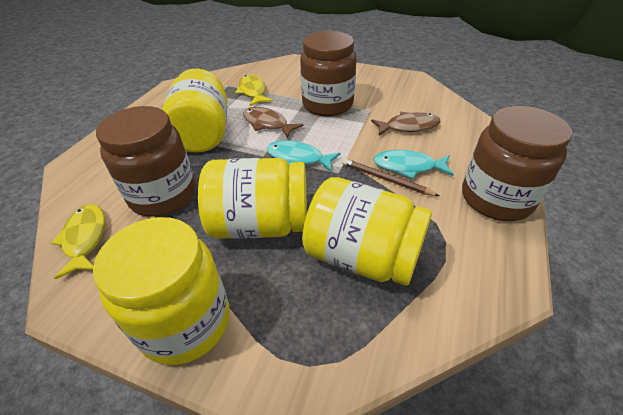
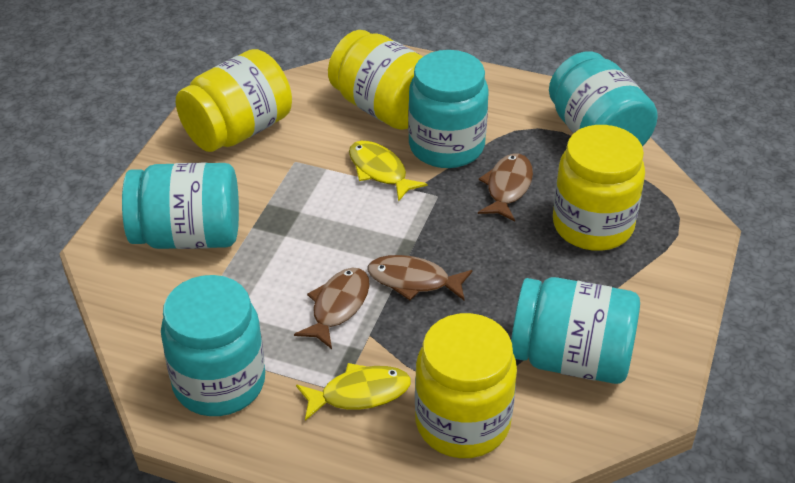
brown fish: [243,107,304,138] [371,112,441,135] = 2 -> [294,267,370,349] [367,255,472,300] [478,154,533,222] = 3
brown jar: [96,106,196,217] [300,31,356,117] [462,106,572,221] = 3 -> none = 0
brown pencil: [342,158,439,196] = 1 -> none = 0
turquoise fish: [266,140,341,171] [373,150,454,179] = 2 -> none = 0
turquoise jar: none = 0 -> [122,163,239,249] [161,275,265,416] [408,50,488,168] [511,277,640,384] [549,51,658,146] = 5

